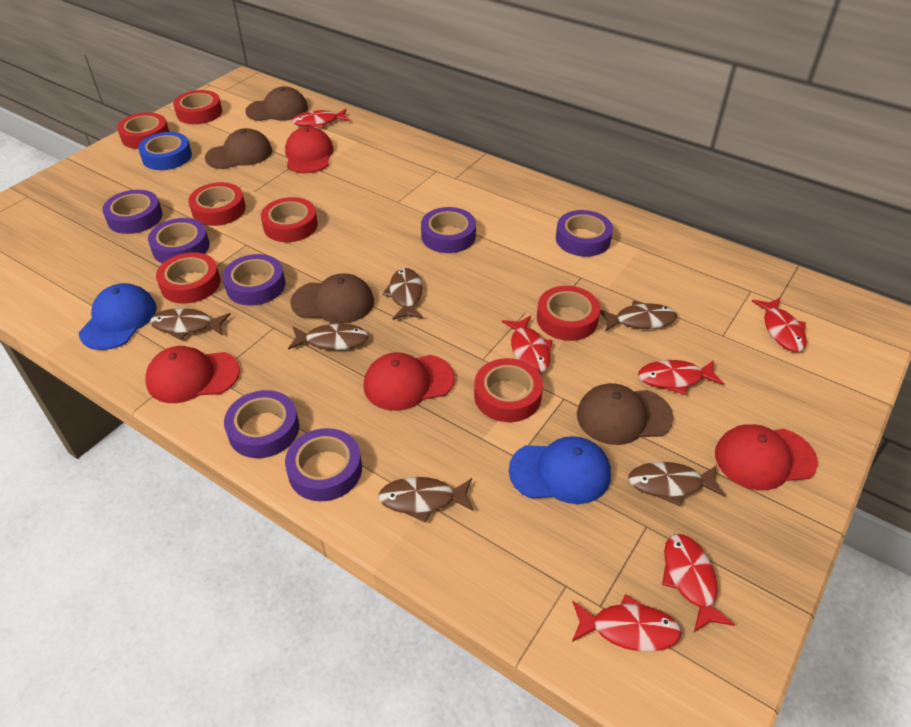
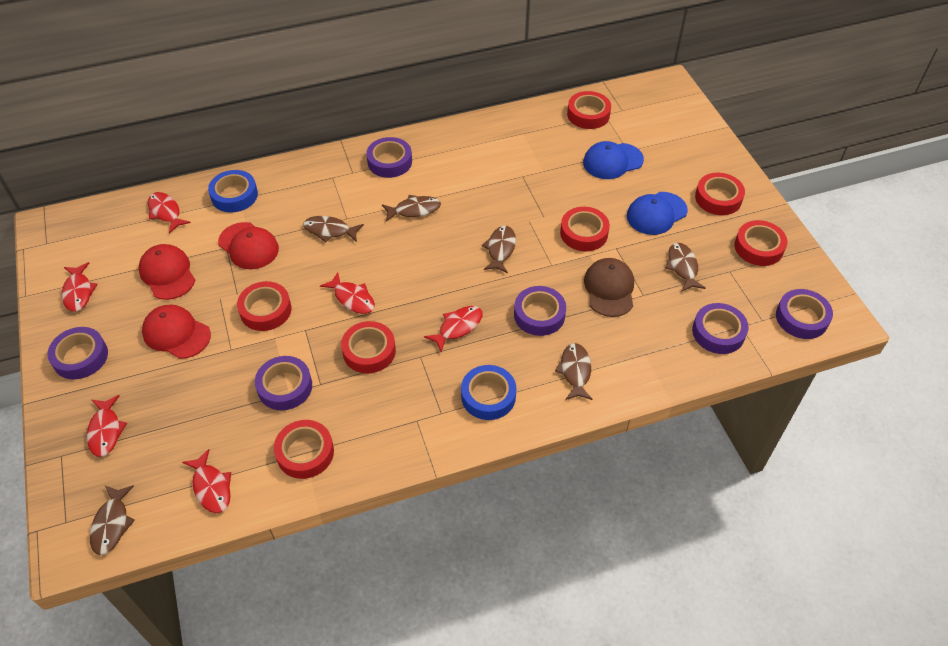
blue tape: [138,132,192,170] = 1 -> [208,170,258,212] [461,365,517,420] = 2
brown cap: [205,128,272,169] [245,86,308,121] [290,273,374,323] [577,383,674,445] = 4 -> [584,258,634,317] = 1
purple tape: [102,190,163,234] [148,218,210,263] [222,254,285,306] [224,390,299,458] [285,428,362,501] [421,207,476,253] [556,210,613,257] = 7 -> [47,327,108,379] [255,356,312,410] [366,137,412,178] [514,286,566,336] [692,303,749,354] [776,289,833,339] = 6
red cap: [145,346,240,403] [285,127,334,173] [364,352,455,411] [715,424,818,490] = 4 -> [138,244,195,300] [142,305,211,359] [218,222,279,269] = 3

